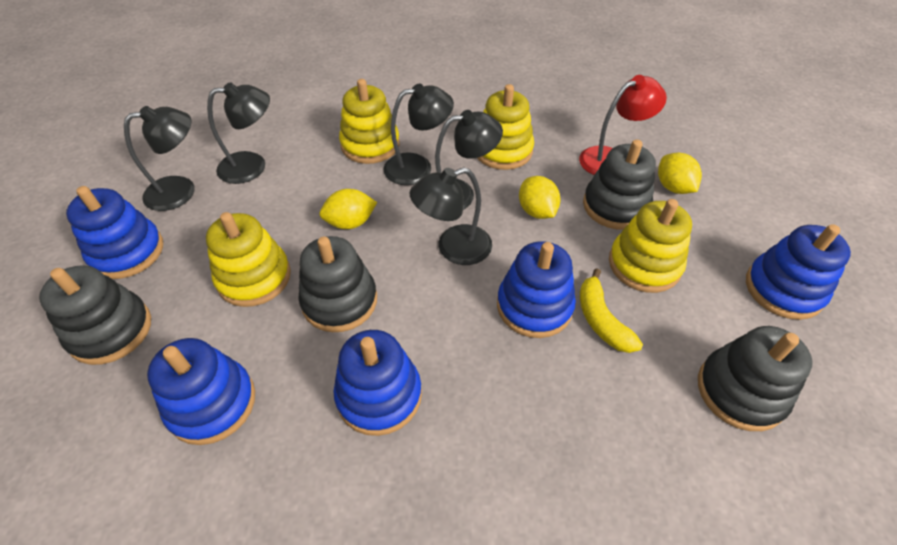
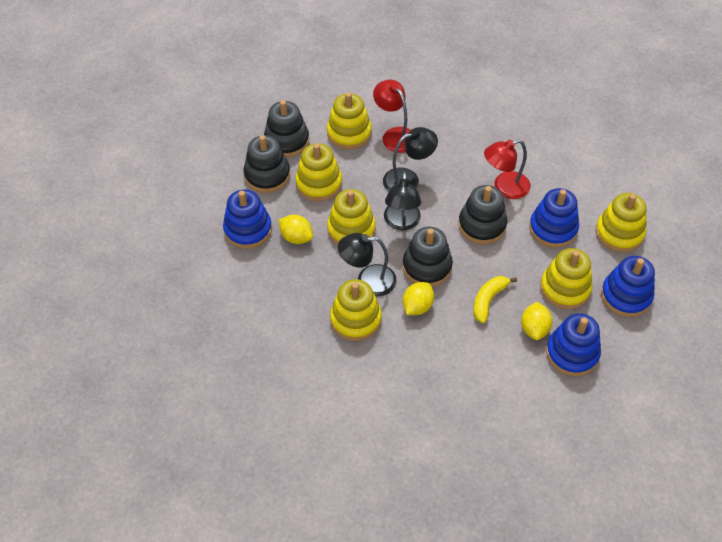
black lamp: [124,106,194,211] [207,82,270,184] [384,84,454,185] [409,167,492,265] [435,110,503,210] = 5 -> [338,233,397,296] [383,127,438,191] [384,171,421,230] = 3
blue stacking toy: [66,186,163,279] [147,338,255,445] [333,330,422,436] [497,241,576,338] [746,224,851,320] = 5 -> [223,189,272,249] [529,188,579,248] [546,313,601,376] [601,256,655,317] = 4
red lamp: [579,75,667,175] = 1 -> [373,80,411,153] [484,140,531,199] = 2
yellow stacking toy: [206,212,291,307] [339,79,400,164] [477,84,534,170] [609,199,692,293] = 4 -> [295,143,342,201] [327,92,371,150] [327,189,376,245] [330,279,382,341] [540,248,593,309] [595,193,647,252] = 6

